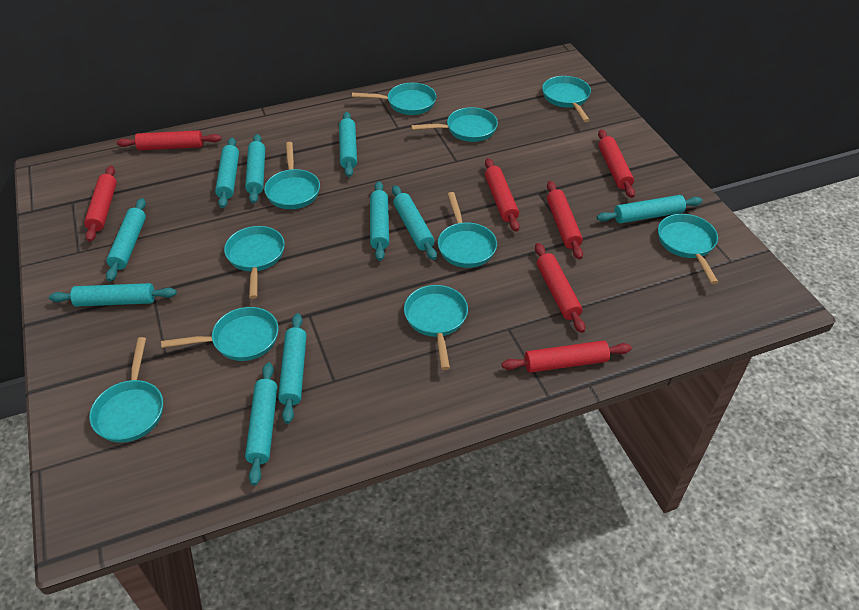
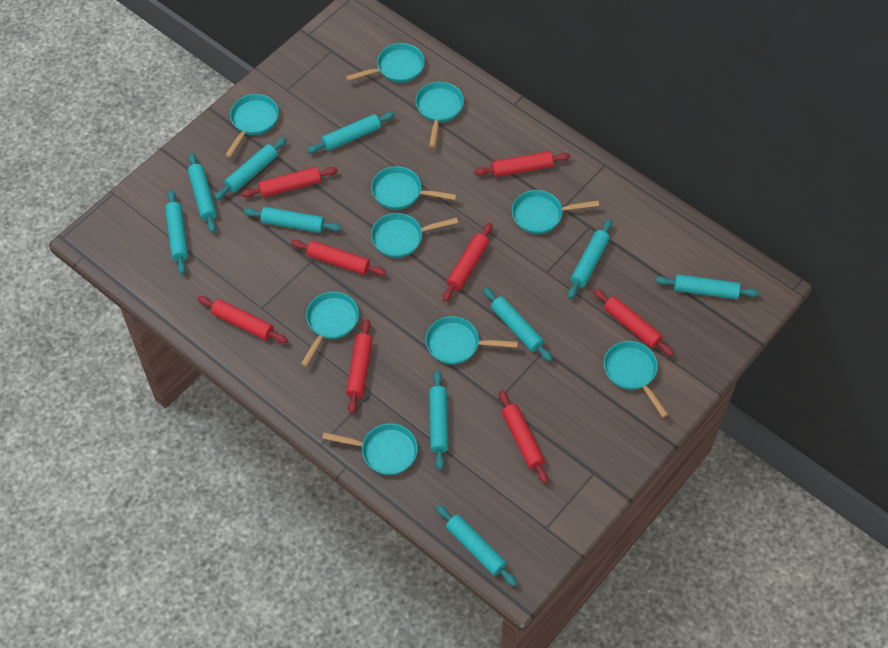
red rolling pin: [84,166,117,242] [117,130,221,150] [485,158,520,232] [502,340,632,373] [535,243,585,333] [547,181,583,260] [598,130,635,198] = 7 -> [197,296,287,343] [241,167,338,198] [291,240,386,276] [346,319,373,414] [443,223,493,302] [474,151,570,177] [499,390,548,484] [593,289,674,356] = 8

